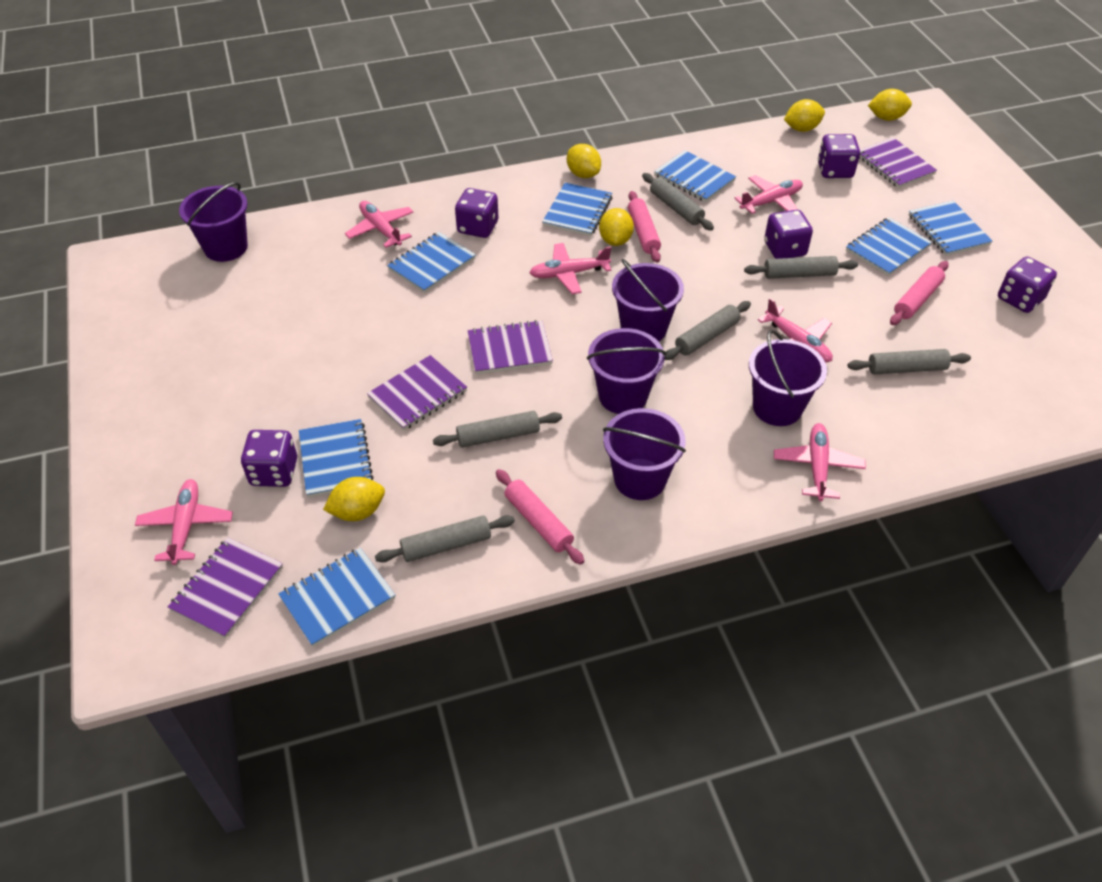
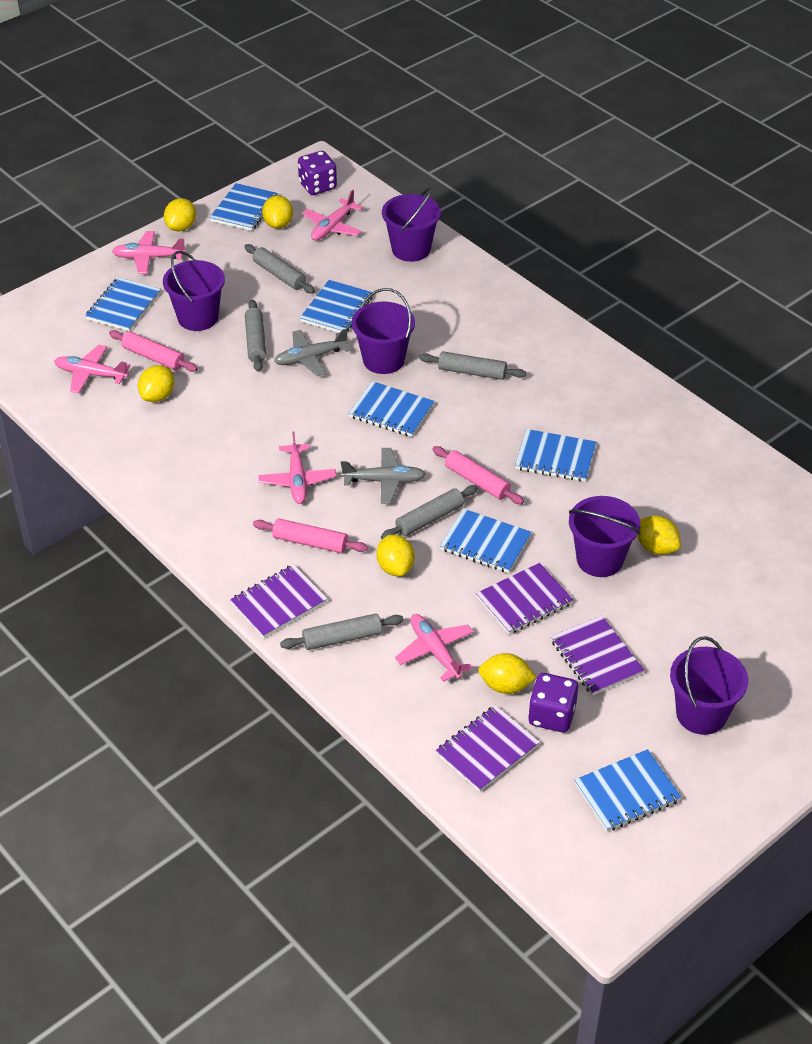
grey plane: none = 0 -> [274,329,350,377] [341,448,426,504] = 2
grey rolling pin: [375,515,515,562] [433,411,562,448] [642,173,714,231] [665,301,751,360] [744,256,858,279] [848,349,971,375] = 6 -> [244,244,315,294] [245,300,266,372] [280,613,403,650] [381,485,478,539] [419,351,526,380] = 5
pink plane: [135,479,233,565] [345,201,414,248] [529,243,611,294] [734,175,803,214] [758,298,833,363] [774,423,866,501] = 6 -> [54,345,131,394] [112,231,186,274] [258,431,336,504] [303,190,363,241] [395,614,474,682] = 5
purple dice: [241,430,297,487] [455,188,498,238] [764,210,813,259] [818,134,860,178] [998,256,1057,313] = 5 -> [298,151,337,195] [528,673,578,732] = 2
yellow lemon: [323,477,385,521] [567,144,601,178] [599,208,634,246] [784,99,825,132] [868,89,912,121] = 5 -> [138,365,174,402] [164,198,196,231] [262,195,293,229] [377,534,415,576] [478,653,536,694] [637,515,681,555] = 6

